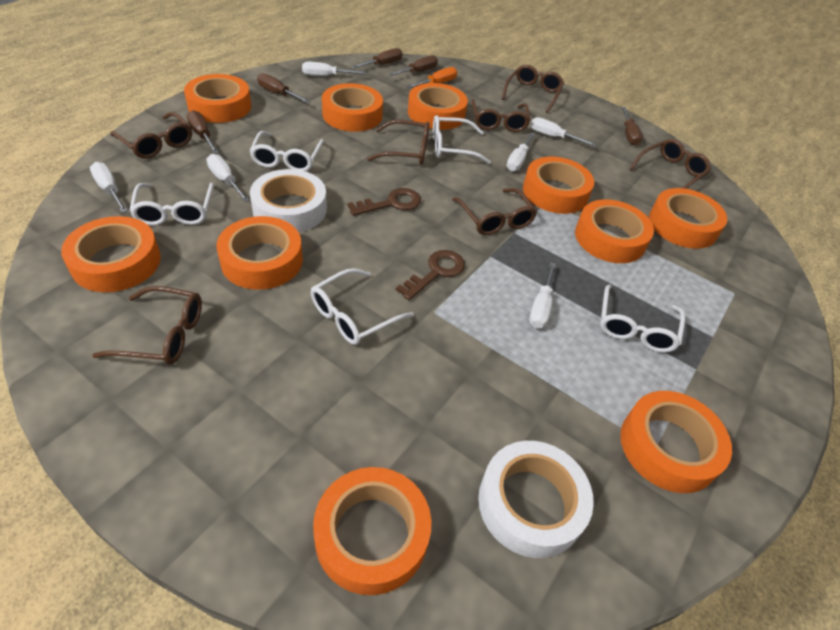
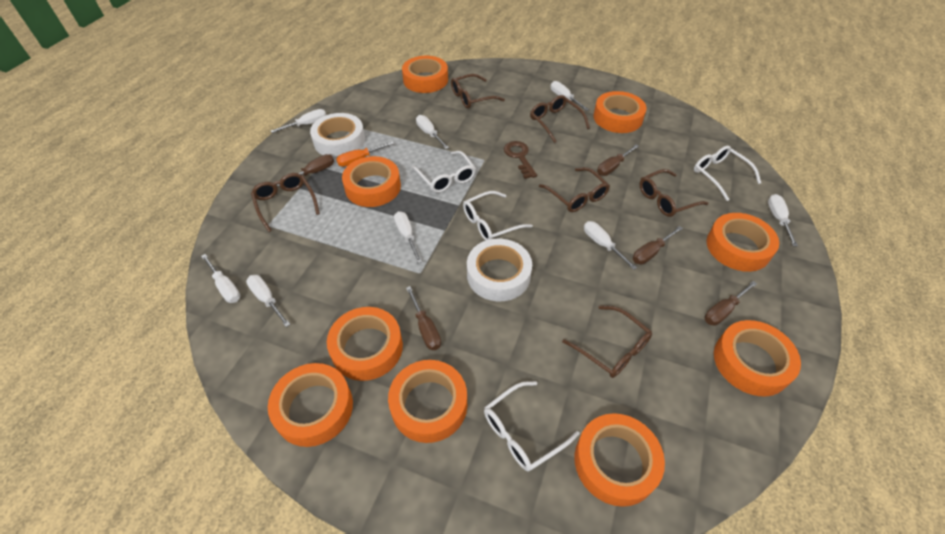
brown glasses: [92,286,202,365] [111,112,192,159] [367,120,430,165] [452,188,537,235] [471,99,531,132] [502,65,564,113] [630,139,711,189] = 7 -> [251,173,320,232] [451,74,505,109] [530,95,590,143] [539,167,610,212] [562,305,652,378] [640,169,708,217] = 6
brown key: [347,188,421,216] [396,250,465,300] = 2 -> [504,141,537,179] = 1
orange tape: [61,216,161,292] [184,74,251,123] [216,216,303,290] [313,467,431,595] [322,83,383,132] [408,83,468,130] [523,157,594,214] [575,200,654,263] [620,391,732,493] [649,188,727,249] = 10 -> [268,363,353,447] [327,307,403,381] [342,156,401,207] [388,360,467,443] [402,56,448,93] [574,413,665,507] [594,91,647,133] [707,213,779,272] [714,320,801,396] = 9
white glasses: [129,183,214,226] [250,131,324,171] [311,268,414,345] [433,115,491,164] [600,284,685,353] = 5 -> [412,151,476,193] [463,191,533,241] [484,381,580,472] [694,146,761,201] = 4
white screwdriver: [90,162,128,213] [206,154,250,202] [302,62,366,76] [507,132,535,171] [529,262,556,328] [531,117,596,146] = 6 -> [201,254,240,303] [246,275,291,327] [271,109,326,133] [394,211,422,263] [416,115,449,149] [550,81,589,111] [584,221,637,270] [768,194,798,247] = 8

